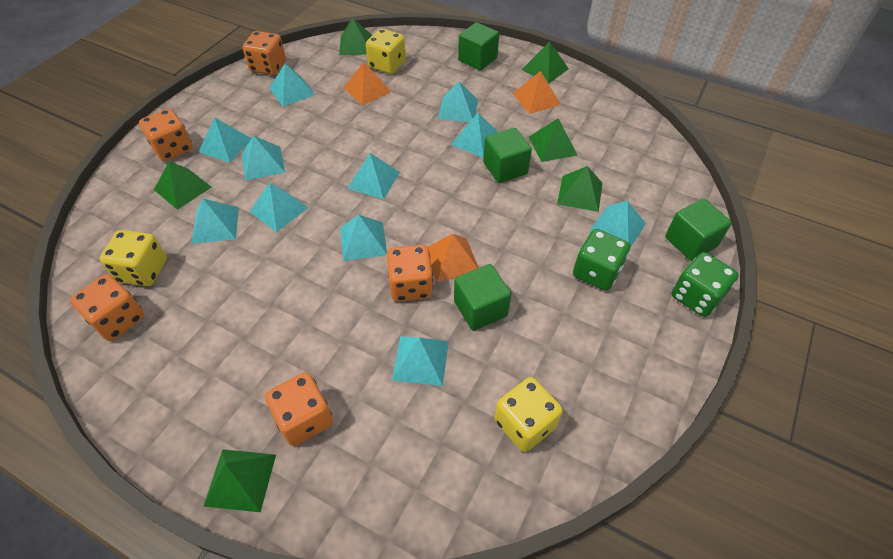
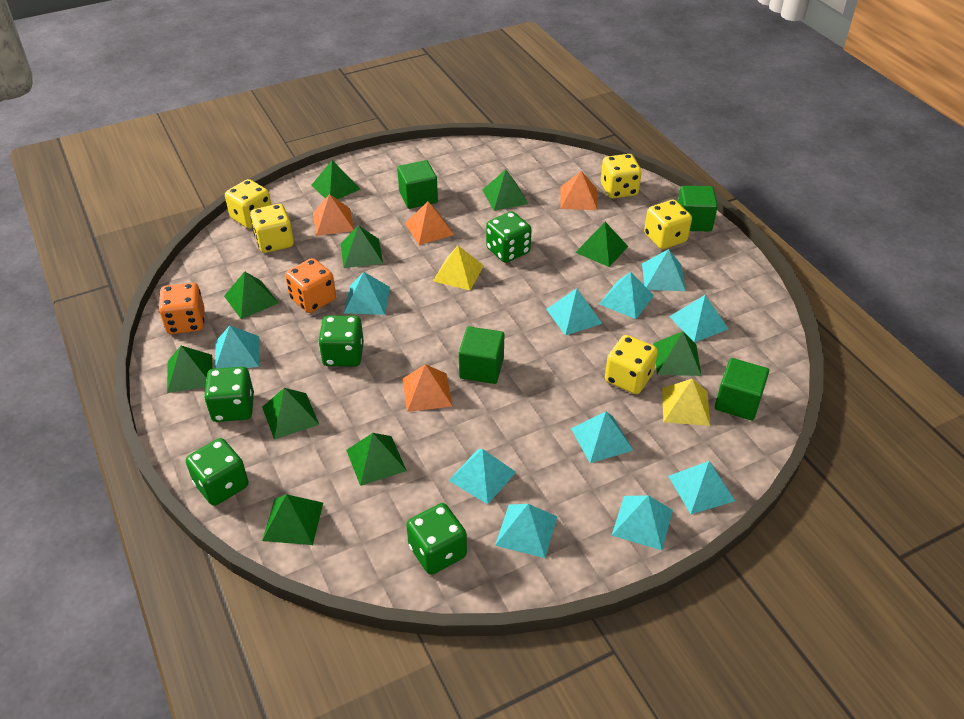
green dice: [573,229,630,291] [672,252,738,317] = 2 -> [186,438,249,506] [204,367,254,422] [318,316,364,366] [406,503,467,575] [486,211,532,263] = 5
green pyramid: [154,161,211,210] [204,449,276,512] [339,17,372,55] [522,41,569,84] [529,118,577,162] [557,166,603,212] = 6 -> [167,346,213,393] [224,272,279,319] [262,388,319,439] [262,494,323,545] [311,160,361,199] [340,225,383,268] [346,433,407,486] [483,169,528,211] [575,222,628,267] [653,331,701,376] = 10
orange dice: [70,275,144,341] [139,109,193,161] [242,31,286,75] [265,372,333,446] [387,245,433,302] = 5 -> [158,282,205,334] [285,258,336,313] = 2
orange pyramid: [344,62,392,105] [427,234,479,282] [513,71,561,114] = 3 -> [313,194,354,236] [403,364,453,412] [405,202,454,245] [560,171,598,210] = 4
yellow dice: [100,230,167,286] [366,29,406,74] [495,377,563,452] = 3 -> [225,179,271,229] [250,204,294,253] [601,154,642,199] [605,335,658,394] [644,200,692,249] = 5
yellow pyramid: none = 0 -> [433,246,484,290] [662,379,710,426] = 2

